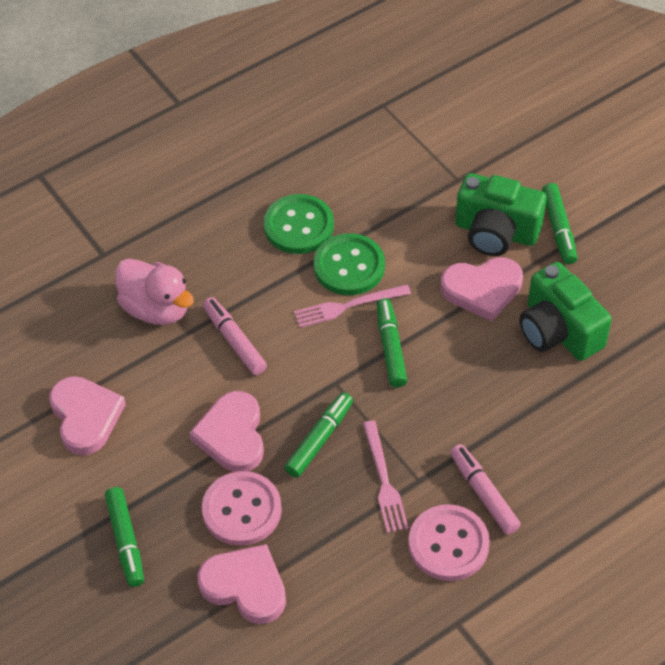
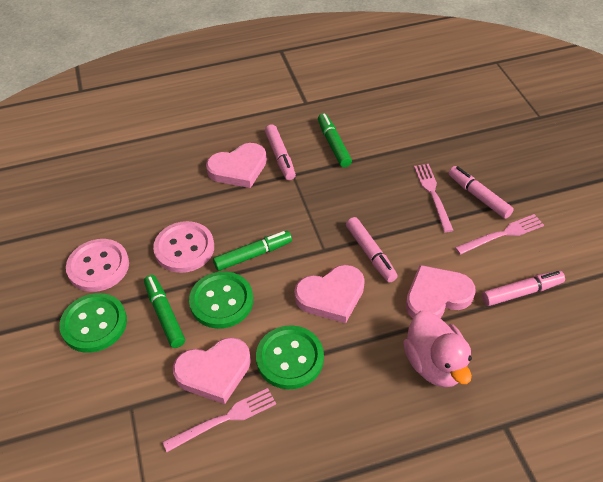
green button: [264,194,334,254] [314,233,385,295] = 2 -> [59,293,127,353] [189,271,253,329] [256,325,324,389] = 3
green camera: [455,173,546,256] [519,262,612,361] = 2 -> none = 0
green marker: [105,487,144,587] [284,392,353,478] [377,298,407,388] [542,183,577,264] = 4 -> [144,275,185,348] [213,231,292,271] [318,113,352,167] = 3
pink fork: [294,284,411,328] [363,420,409,533] = 2 -> [163,388,276,452] [414,164,454,232] [455,214,544,255] = 3
pink marker: [203,297,267,375] [450,444,521,535] = 2 -> [265,125,296,180] [346,217,398,283] [448,166,514,219] [482,271,565,306] = 4

